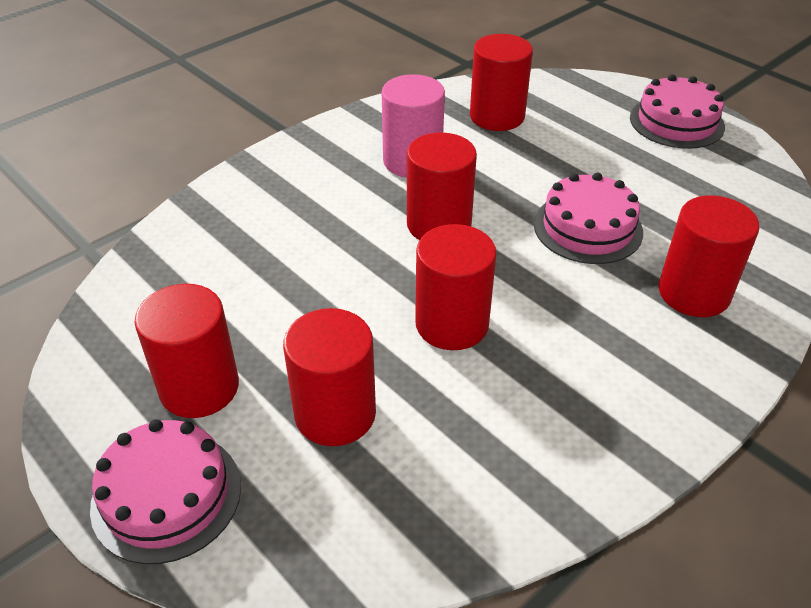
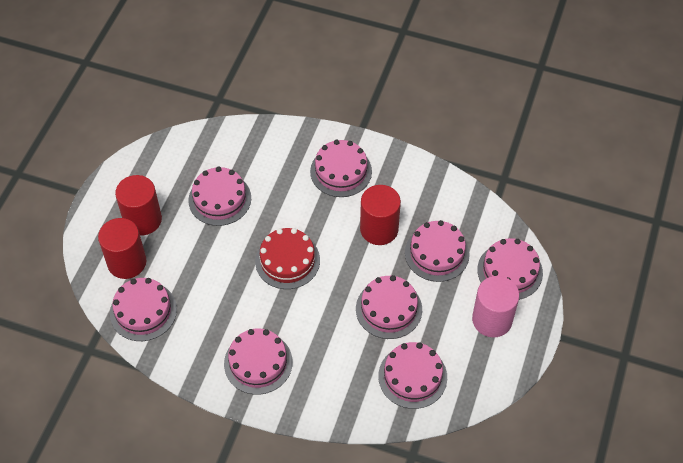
pink cake: [90,419,241,564] [534,173,643,264] [630,74,725,149] = 3 -> [110,278,177,341] [189,167,251,226] [224,329,293,395] [310,140,372,197] [356,275,422,339] [378,342,447,409] [405,220,470,282] [477,238,543,300] = 8
red cake: none = 0 -> [255,228,320,289] = 1
red cylinder: [134,284,239,418] [283,308,376,446] [407,132,477,240] [415,224,497,350] [470,34,533,131] [659,195,760,317] = 6 -> [98,218,146,279] [115,175,162,236] [360,185,401,245] = 3

